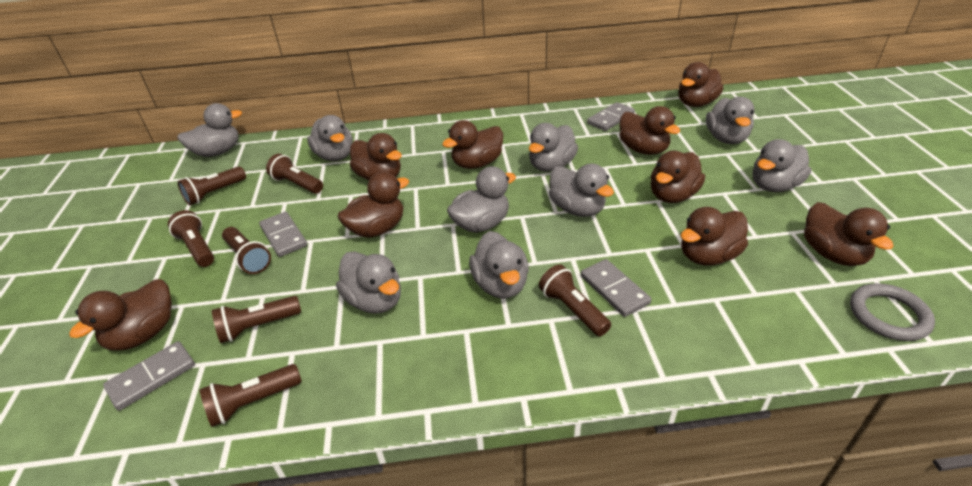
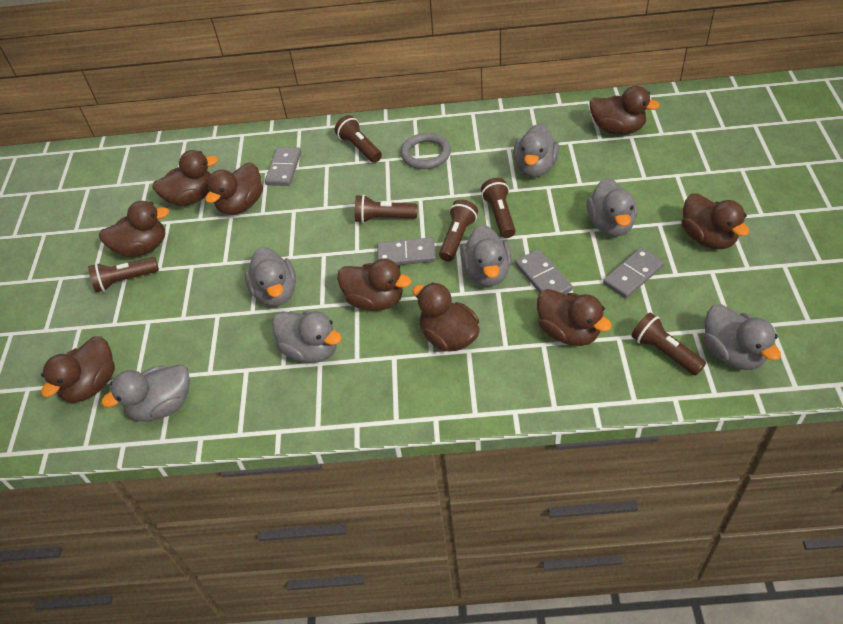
brown flashlight: [168,210,214,267] [178,166,246,205] [199,364,302,427] [212,296,301,343] [222,227,271,274] [266,154,323,194] [539,264,611,336] = 7 -> [88,257,159,292] [335,115,382,163] [355,195,417,223] [439,199,478,261] [481,178,516,238] [631,312,706,375] = 6
grey duck: [177,103,242,157] [307,115,353,161] [336,251,401,314] [447,166,516,233] [469,231,529,299] [529,123,578,172] [549,163,614,217] [706,97,755,144] [753,139,811,192] = 9 -> [101,364,190,421] [245,247,296,307] [272,311,342,363] [461,225,512,286] [513,124,559,177] [587,178,637,237] [703,304,781,370] = 7

